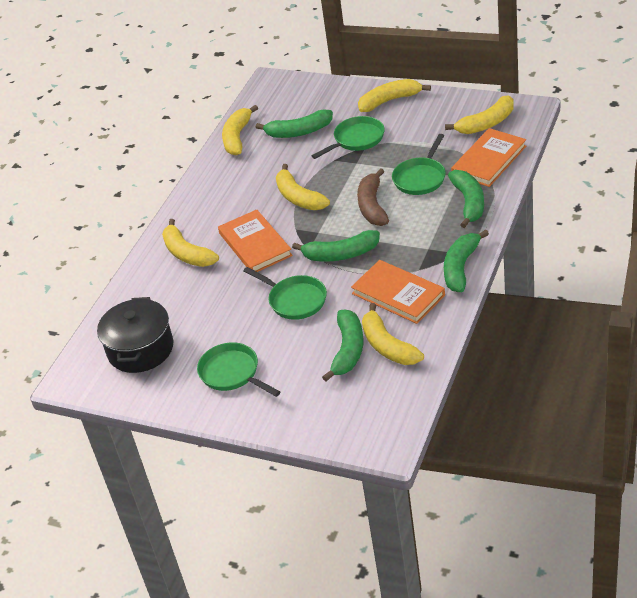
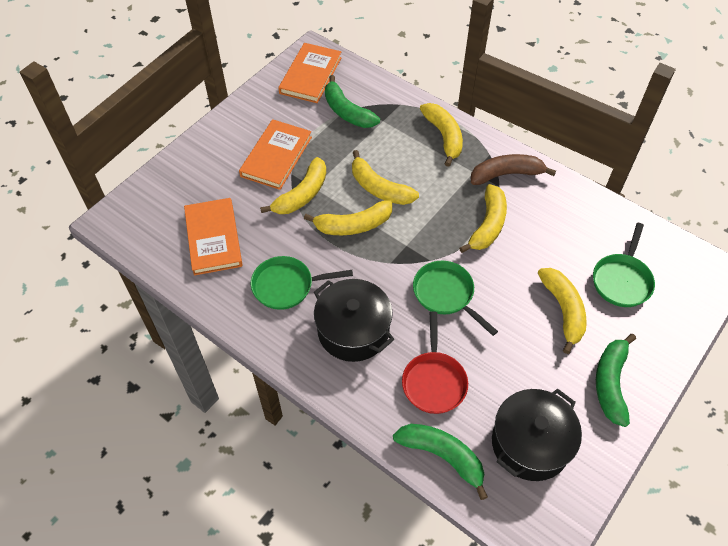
black pot: [97,297,173,373] = 1 -> [314,279,395,362] [492,389,582,481] = 2
green banana: [256,109,333,138] [292,230,380,262] [322,310,363,381] [444,230,489,292] [448,170,484,228] = 5 -> [325,75,380,128] [393,424,488,500] [596,334,636,427] = 3
green pan: [197,342,280,397] [243,267,327,320] [312,116,385,159] [392,134,446,195] = 4 -> [251,256,353,310] [413,261,498,336] [593,223,655,307] = 3
red pan: none = 0 -> [402,311,468,414] = 1

